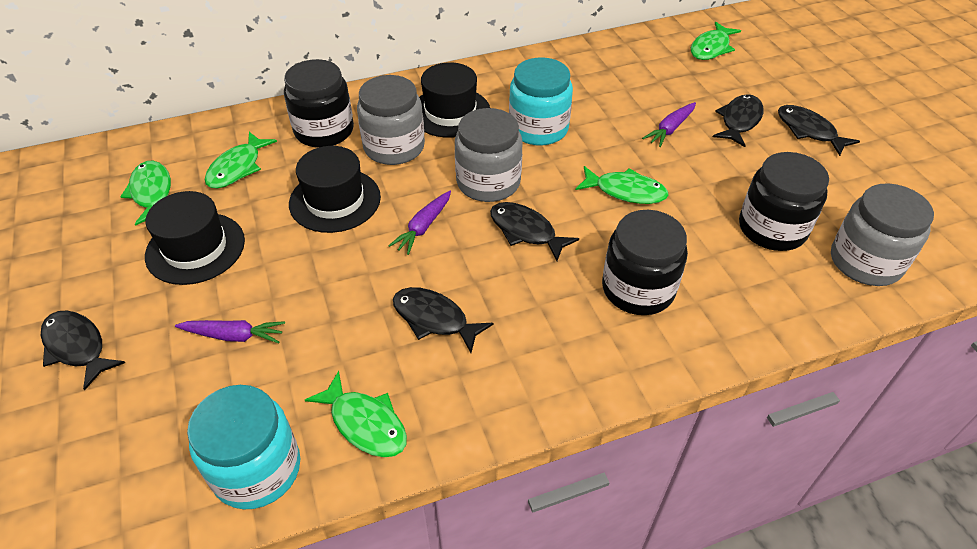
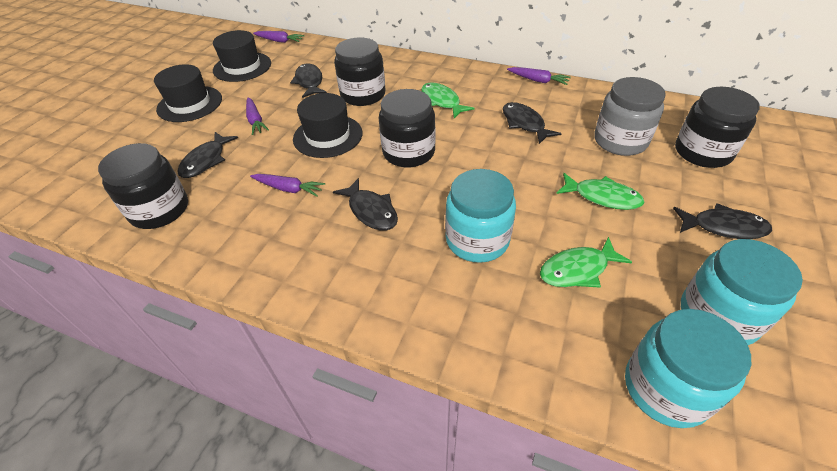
black jar: [284,59,354,148] [602,210,688,315] [739,152,829,251] = 3 -> [98,143,188,229] [334,37,386,106] [379,89,435,167] [675,87,760,168] = 4
green fish: [120,161,171,226] [205,132,277,188] [305,371,407,457] [576,166,669,204] [691,22,741,60] = 5 -> [421,83,475,118] [540,237,632,288] [556,173,645,210] = 3
grey jar: [357,75,425,165] [455,108,522,202] [831,183,934,286] = 3 -> [594,77,666,156] = 1
purple carrot: [175,320,285,344] [388,191,451,255] [642,102,696,147] = 3 -> [246,97,269,135] [250,174,325,197] [253,31,304,43] [507,67,571,85] = 4
turquoise jar: [187,385,300,509] [509,57,573,146] = 2 -> [445,169,516,263] [625,309,751,428] [681,239,803,345] = 3

